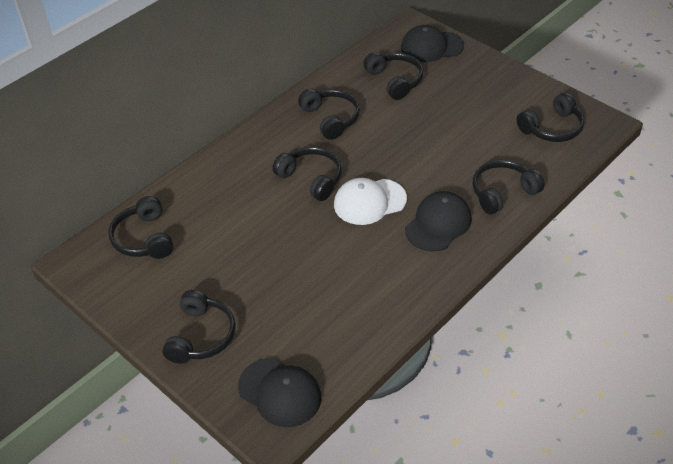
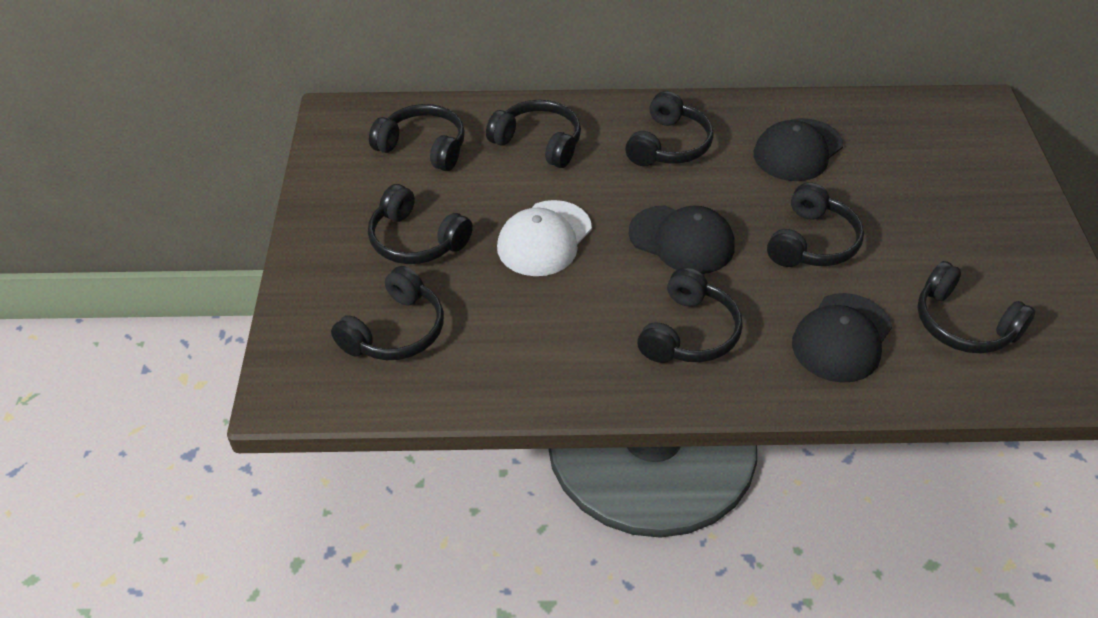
black headphones: [108,196,173,259] [162,290,236,364] [272,147,342,201] [298,89,360,140] [363,52,424,100] [473,160,545,215] [517,93,584,142] = 7 -> [331,266,444,360] [368,184,473,264] [369,104,465,171] [486,100,581,168] [625,91,714,166] [637,268,743,363] [767,182,864,267] [917,261,1035,353] = 8

